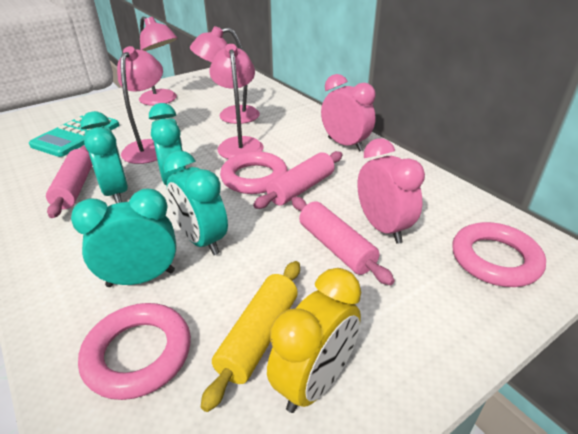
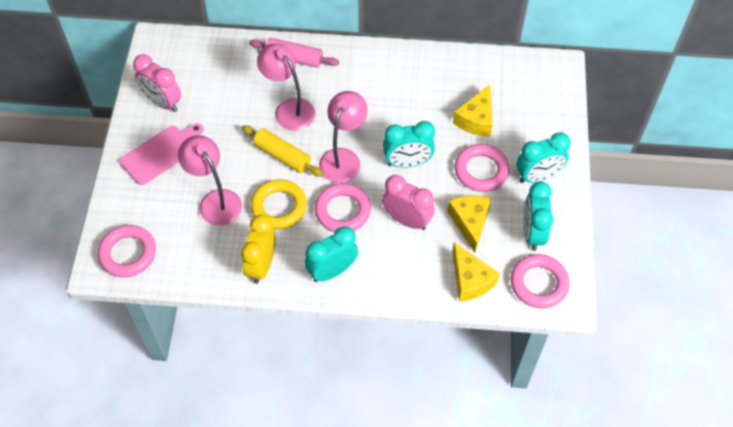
pink cutting board: none = 0 -> [120,123,204,185] = 1
pink lamp: [117,46,163,164] [139,17,178,105] [190,26,260,124] [209,44,263,159] = 4 -> [178,135,242,226] [257,44,315,131] [319,91,368,183] = 3
pink ring: [78,303,191,400] [220,151,288,194] [452,222,546,287] = 3 -> [98,225,156,277] [314,183,371,232] [454,144,510,192] [511,254,570,308] = 4
pink rolling pin: [46,145,92,218] [253,151,343,209] [292,197,395,286] = 3 -> [249,38,339,68] = 1
turquoise calculator: [29,114,119,157] = 1 -> none = 0
yellow cheese: none = 0 -> [447,195,491,253] [452,242,500,302] [453,85,492,137] = 3
yellow ring: none = 0 -> [251,179,307,229] = 1

